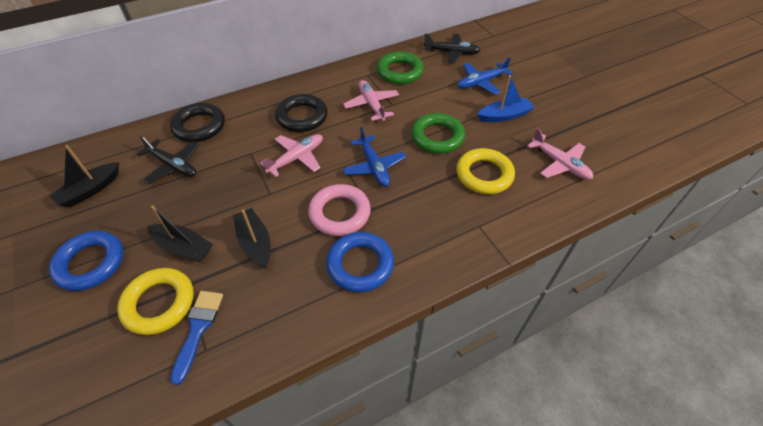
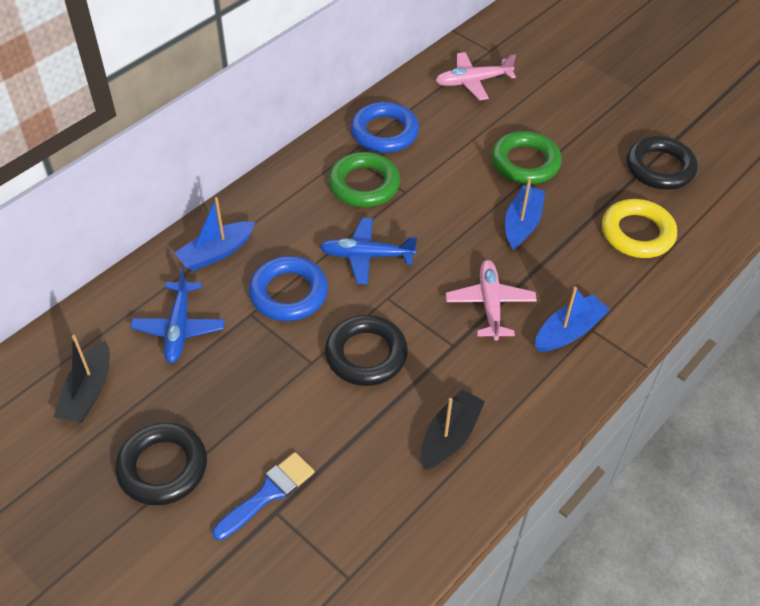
black boat: [50,145,119,207] [147,205,213,262] [233,208,271,267] = 3 -> [54,335,110,422] [421,389,485,470] = 2
black plane: [137,135,199,184] [424,33,481,64] = 2 -> none = 0
black ring: [170,103,225,142] [275,94,327,132] = 2 -> [115,422,207,506] [325,315,408,386] [627,136,698,190] = 3
blue boat: [478,75,535,122] = 1 -> [175,197,255,271] [505,178,545,250] [535,287,610,352] = 3
pink plane: [260,134,323,177] [343,80,399,121] [527,128,593,180] = 3 -> [435,52,516,100] [446,260,537,341] = 2
pink ring: [308,184,371,236] = 1 -> none = 0
yellow ring: [117,268,194,335] [456,148,515,194] = 2 -> [602,199,677,258] = 1

